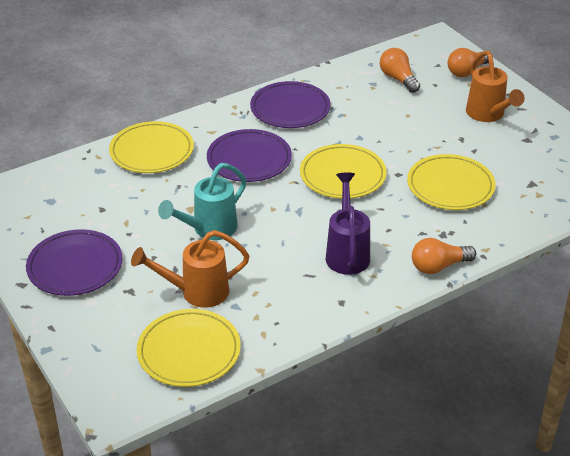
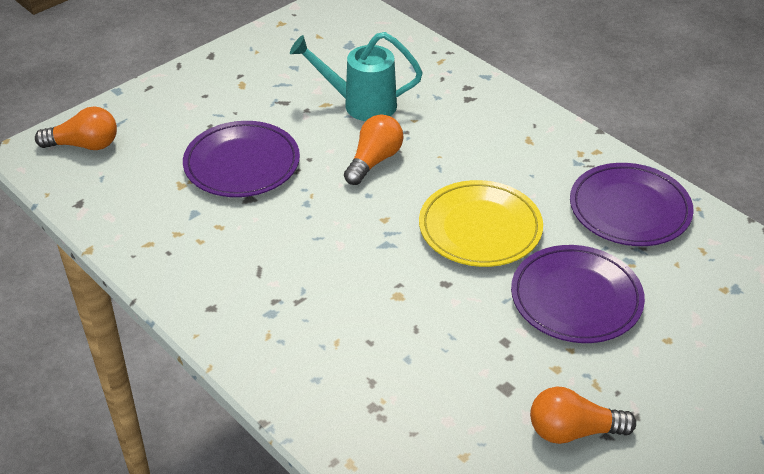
orange watering can: [131,230,249,308] [466,51,525,122] = 2 -> none = 0
purple watering can: [325,173,370,275] = 1 -> none = 0
yellow plate: [109,121,194,173] [137,309,241,387] [300,144,387,199] [407,154,496,210] = 4 -> [419,180,543,267] = 1

